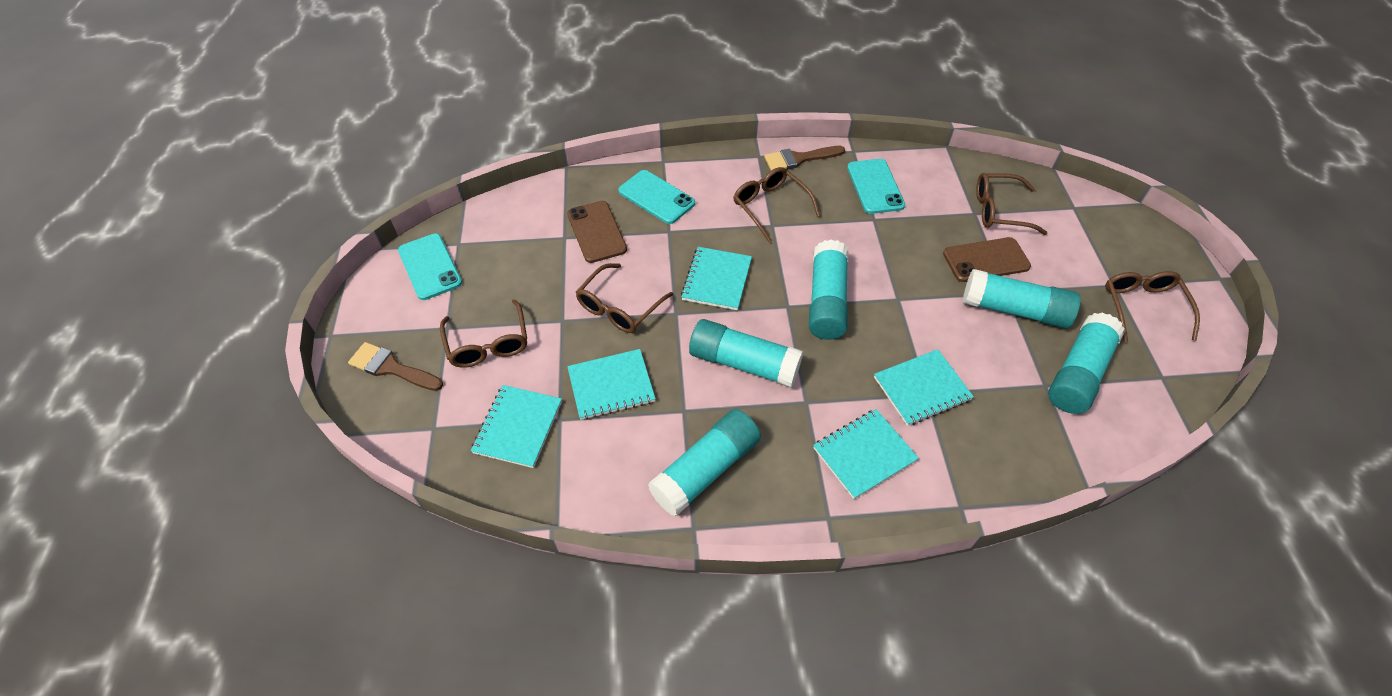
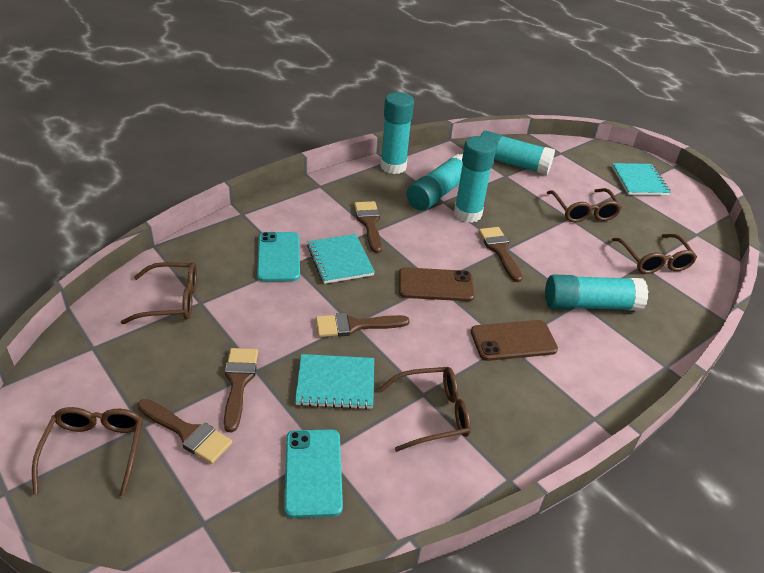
brown brush: [348,342,443,391] [764,146,845,171] = 2 -> [137,399,232,464] [224,348,258,432] [316,313,410,337] [354,201,382,253] [479,227,523,282] = 5
turquoise notebook: [471,385,562,468] [567,349,656,420] [681,247,752,310] [813,409,919,499] [874,349,974,426] = 5 -> [295,354,374,409] [307,234,375,284] [612,163,671,195] = 3
turquoise phone: [398,233,462,300] [618,170,695,224] [847,159,905,214] = 3 -> [257,232,300,281] [285,429,343,518] = 2

